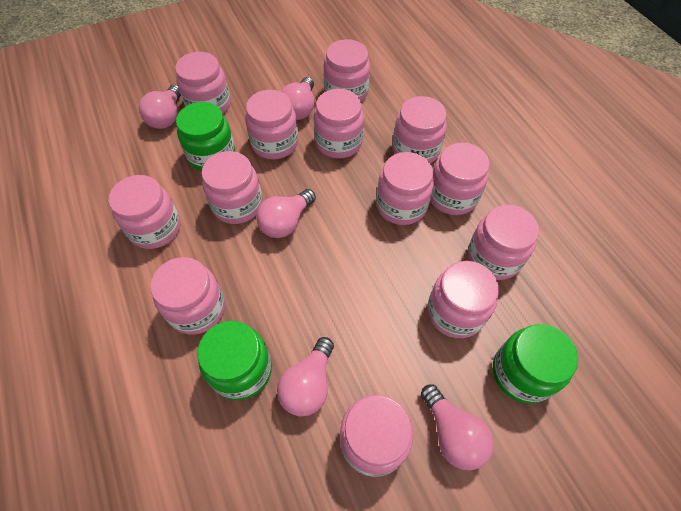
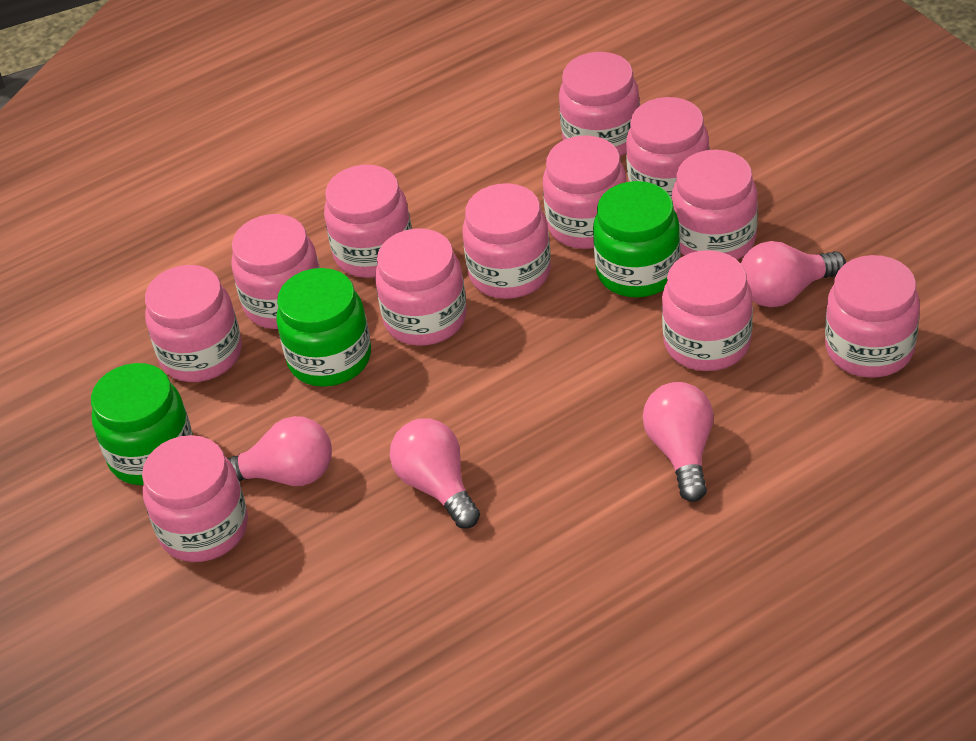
pink jar: [109,175,181,249] [150,257,225,335] [175,52,231,114] [202,151,263,224] [245,90,298,160] [314,89,364,159] [323,39,370,102] [340,395,414,477] [376,152,434,225] [393,96,447,164] [427,261,499,338] [430,143,489,215] [468,205,539,280] = 13 -> [142,435,248,562] [145,265,242,382] [231,214,320,329] [324,165,412,278] [375,229,467,346] [463,183,551,299] [543,136,626,249] [559,52,640,156] [626,97,710,199] [662,250,753,371] [672,150,758,260] [825,255,920,378] = 12
pink light bulb: [139,85,181,129] [256,189,316,238] [277,337,334,417] [281,77,314,120] [421,384,494,471] = 5 -> [227,416,332,486] [390,418,480,529] [642,382,713,502] [741,241,846,307] = 4

